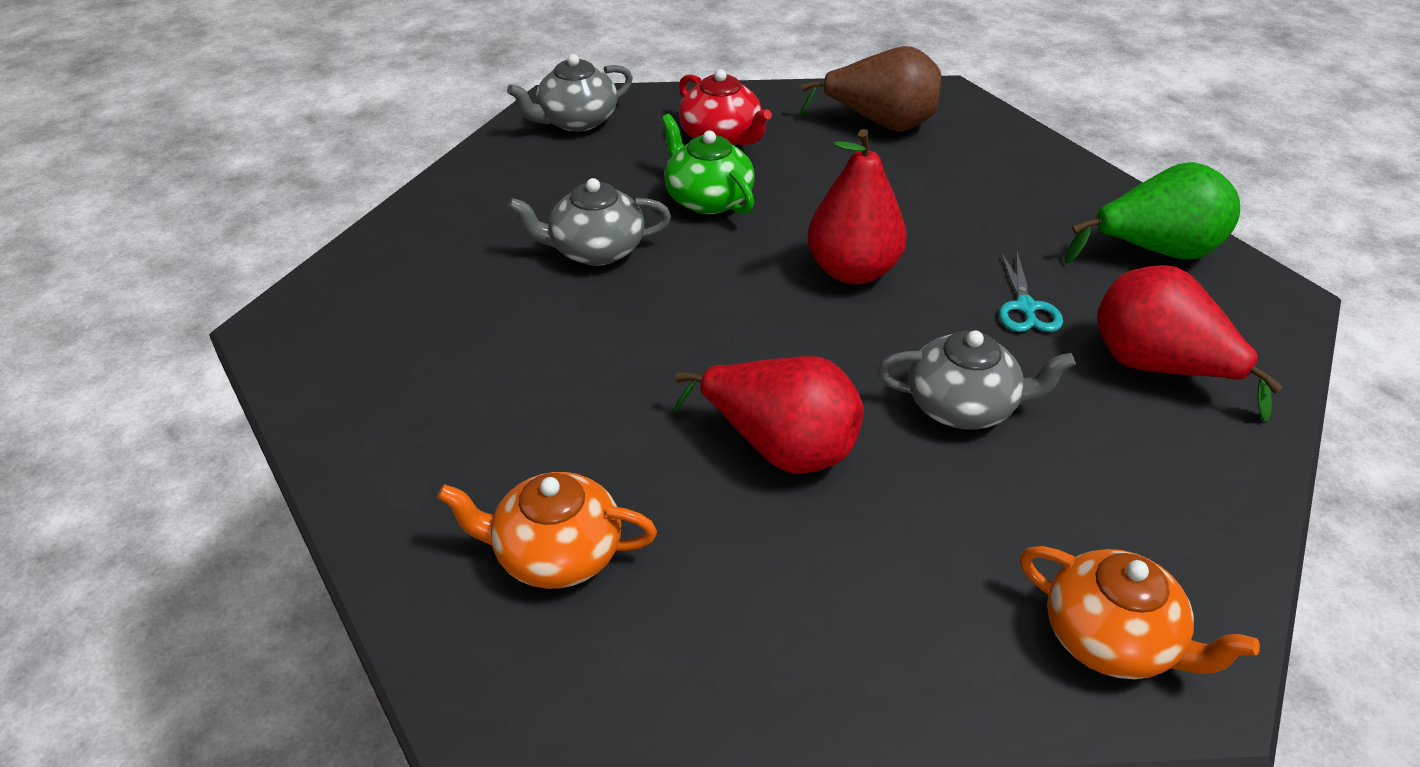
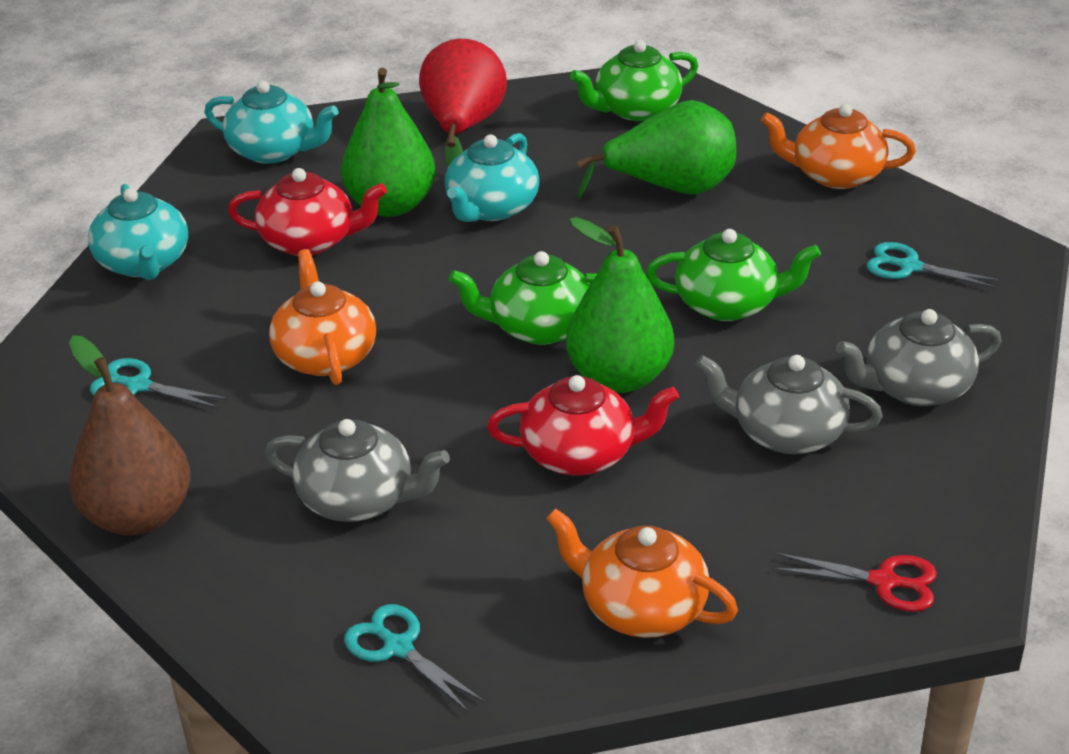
green pear: [1065,162,1240,263] = 1 -> [341,68,436,217] [566,217,674,393] [577,100,736,199] = 3
green teapot: [661,114,755,214] = 1 -> [449,251,597,345] [570,40,698,121] [646,229,821,321] = 3
orange teapot: [437,472,657,589] [1020,546,1260,679] = 2 -> [269,249,376,385] [546,508,738,638] [761,104,916,189] = 3
red pear: [673,356,864,474] [807,129,907,285] [1097,265,1283,421] = 3 -> [419,39,507,167] = 1
red scissors: none = 0 -> [773,553,937,612] = 1
red teapot: [679,69,772,146] = 1 -> [228,168,387,256] [487,375,679,476] = 2
turquoise scissors: [999,252,1063,332] = 1 -> [90,358,228,408] [344,604,485,713] [867,242,1001,288] = 3
turquoise teapot: none = 0 -> [88,184,188,280] [204,81,339,164] [445,133,540,222] = 3

